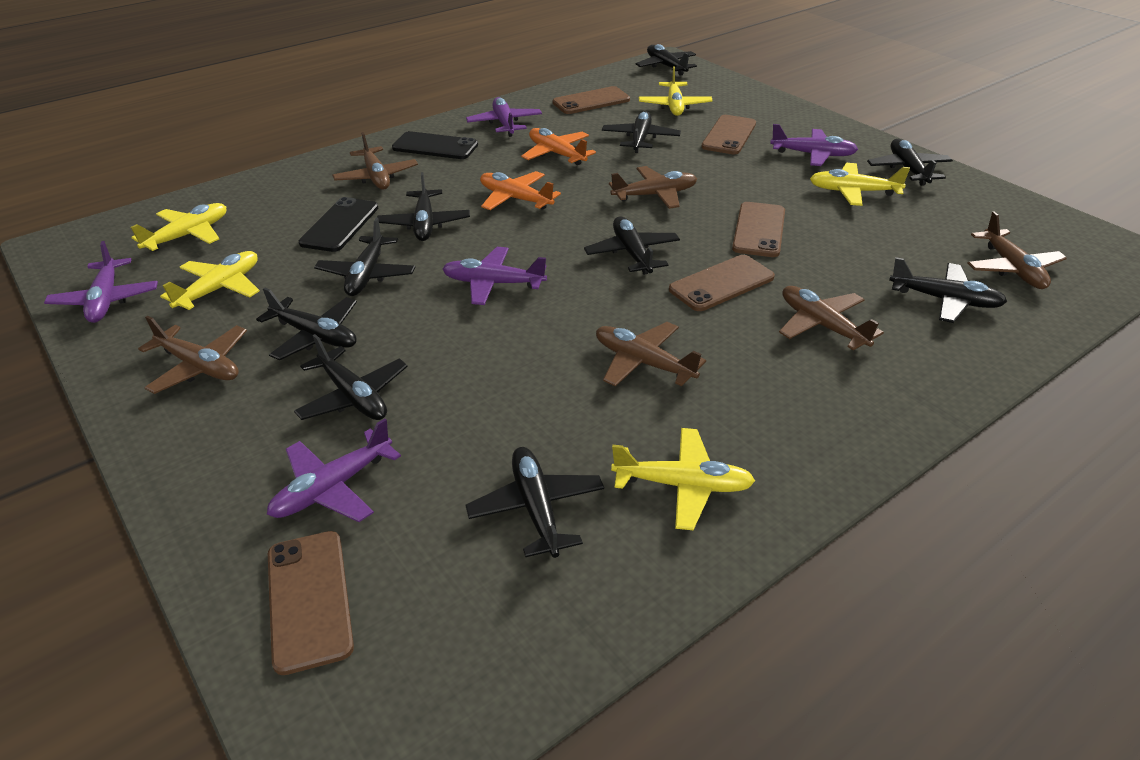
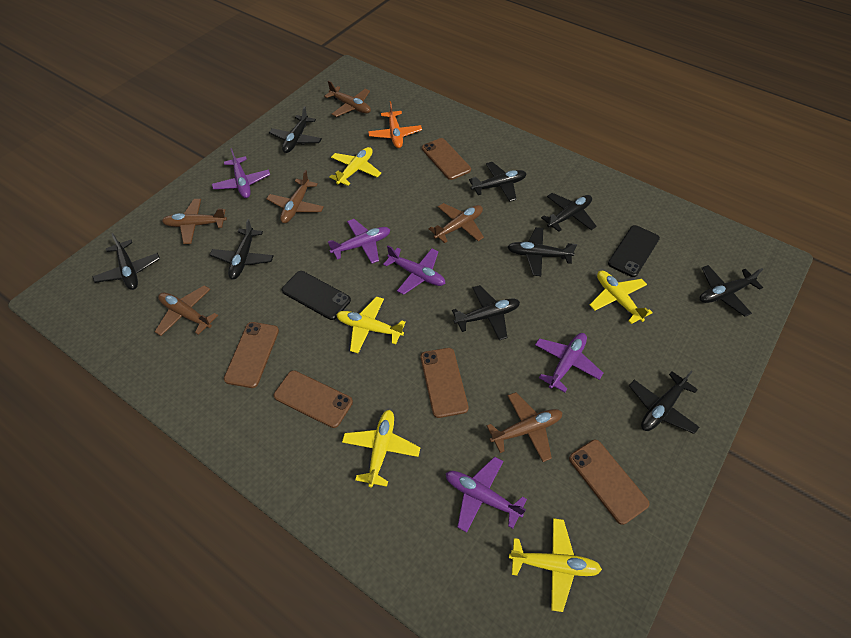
black plane: [256,287,357,360] [294,334,408,420] [314,218,415,296] [377,172,470,241] [465,447,604,558] [584,217,680,275] [602,111,681,153] [636,44,697,76] [867,139,953,186] [889,257,1007,323] = 10 -> [93,233,160,290] [210,219,274,279] [269,106,322,153] [452,285,520,340] [469,162,527,201] [508,227,577,276] [541,193,597,232] [629,370,699,434] [700,265,763,317] = 9
orange plane: [480,171,561,210] [521,128,596,165] = 2 -> [368,101,422,148] = 1

